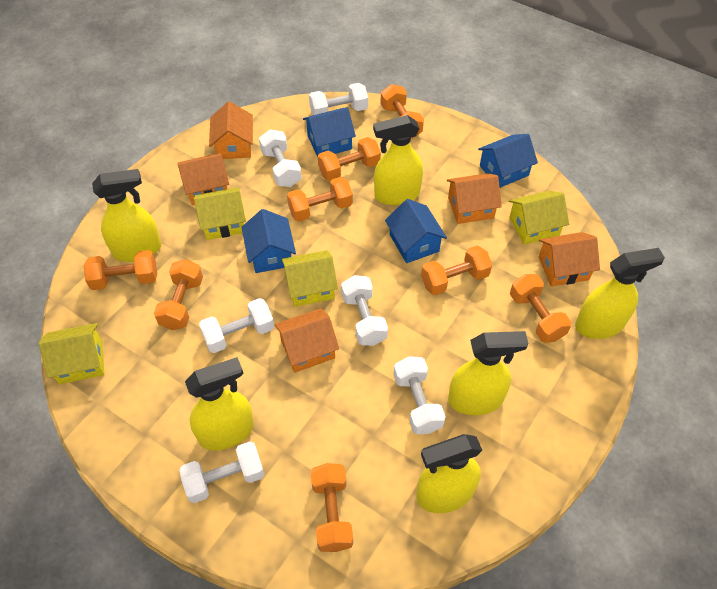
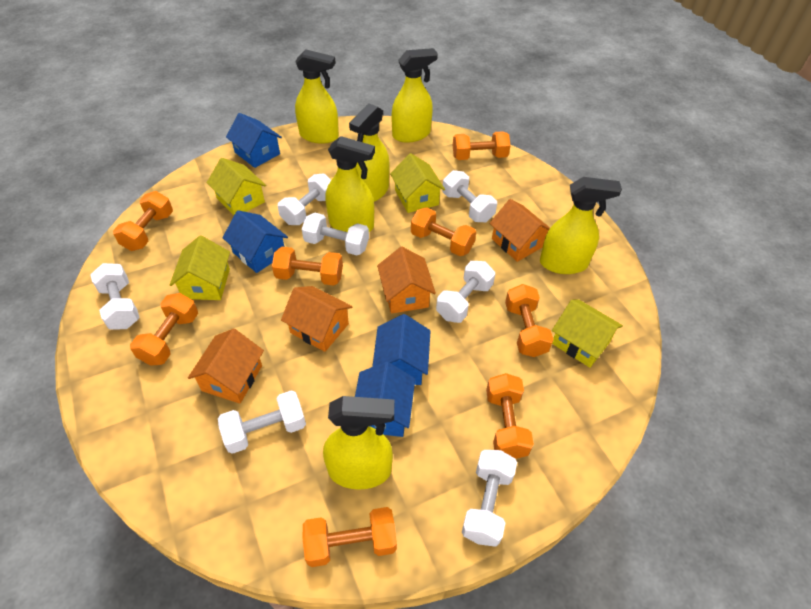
orange house: [178,153,229,205] [209,101,253,159] [274,308,339,373] [447,173,502,224] [539,232,600,287] = 5 -> [188,328,264,404] [281,286,352,352] [377,247,436,314] [489,199,550,262] = 4
white dumbbell: [179,442,265,503] [199,298,274,353] [259,130,302,187] [309,83,368,116] [341,275,388,346] [393,356,446,434] = 6 -> [90,263,140,330] [218,390,306,454] [278,174,331,225] [302,213,369,255] [436,261,495,323] [442,170,497,222] [462,450,517,547] = 7

